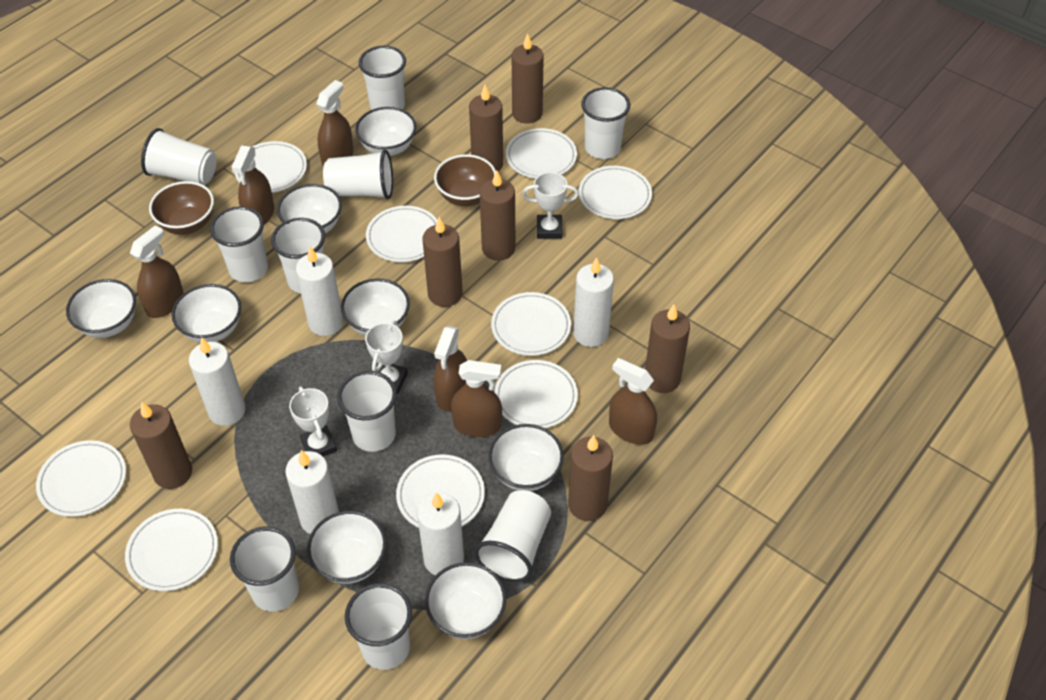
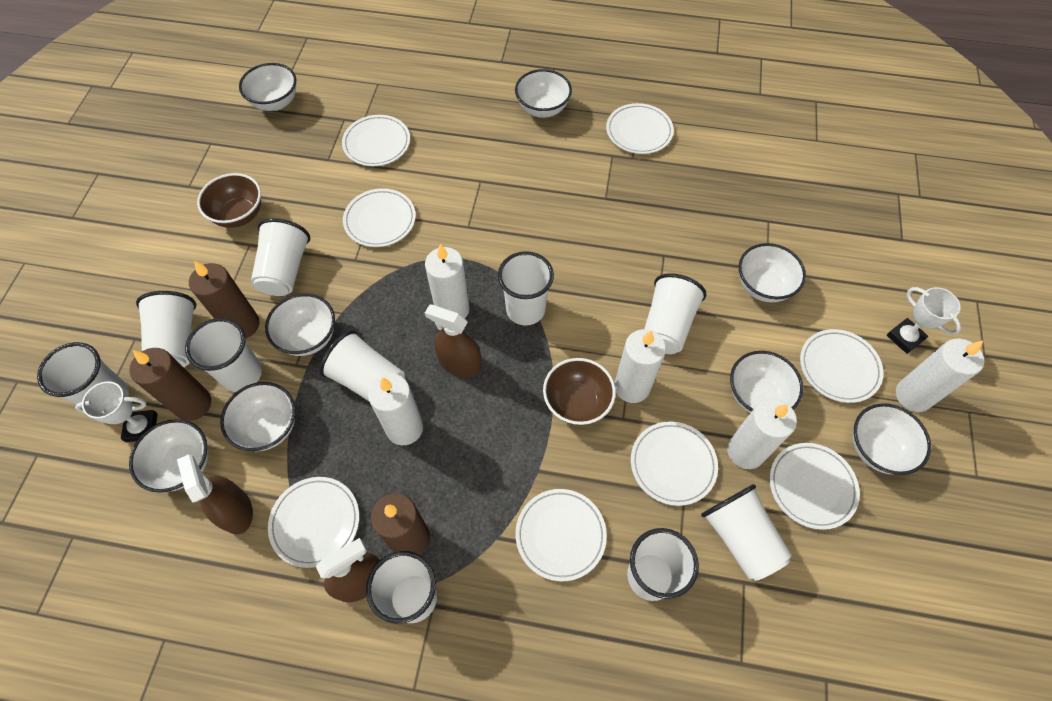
brown candle: [130,402,192,489] [423,217,462,307] [469,85,503,171] [480,170,516,261] [512,33,544,124] [568,435,613,521] [645,305,690,393] = 7 -> [129,348,211,421] [189,261,259,338] [371,493,430,555] = 3
brown spray bottle: [130,225,184,318] [231,146,274,225] [316,80,353,167] [434,326,467,411] [451,360,502,437] [609,358,657,445] = 6 -> [177,454,253,535] [316,538,380,602] [425,304,482,377] = 3
white plate: [36,440,126,517] [125,509,218,591] [234,141,307,193] [366,206,437,262] [396,455,485,528] [491,292,571,356] [494,360,578,428] [506,128,577,179] [579,166,652,219] = 9 -> [268,477,359,568] [342,115,410,166] [343,188,416,247] [515,489,607,581] [606,103,674,154] [631,421,718,506] [769,443,860,530] [800,329,883,403] = 8
white trophy: [289,386,337,457] [365,321,408,394] [522,172,579,239] = 3 -> [75,382,158,442] [887,287,961,354] = 2

